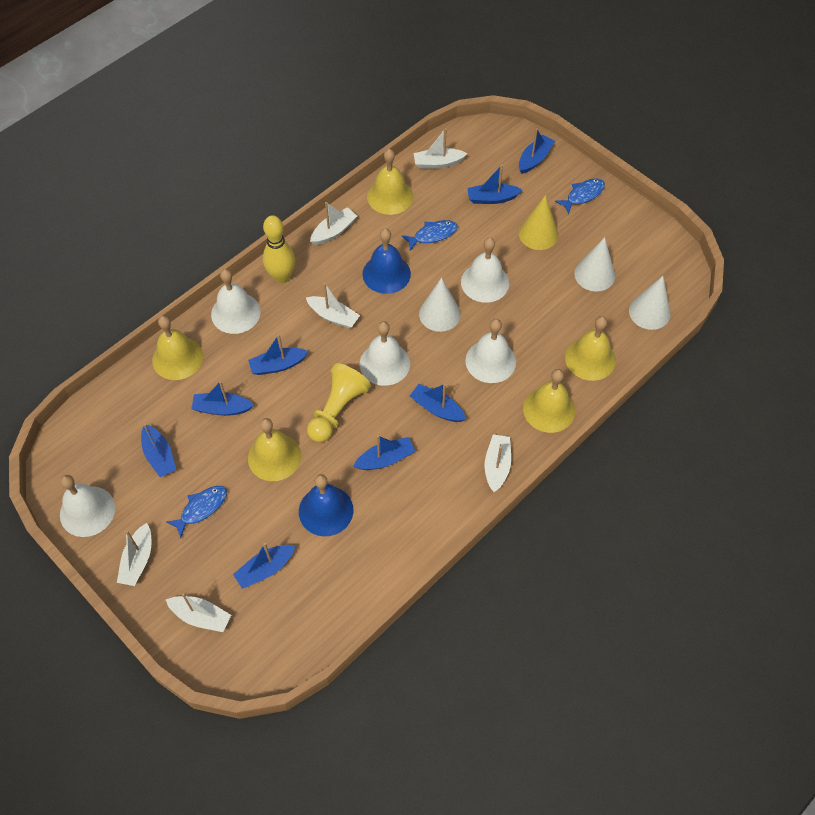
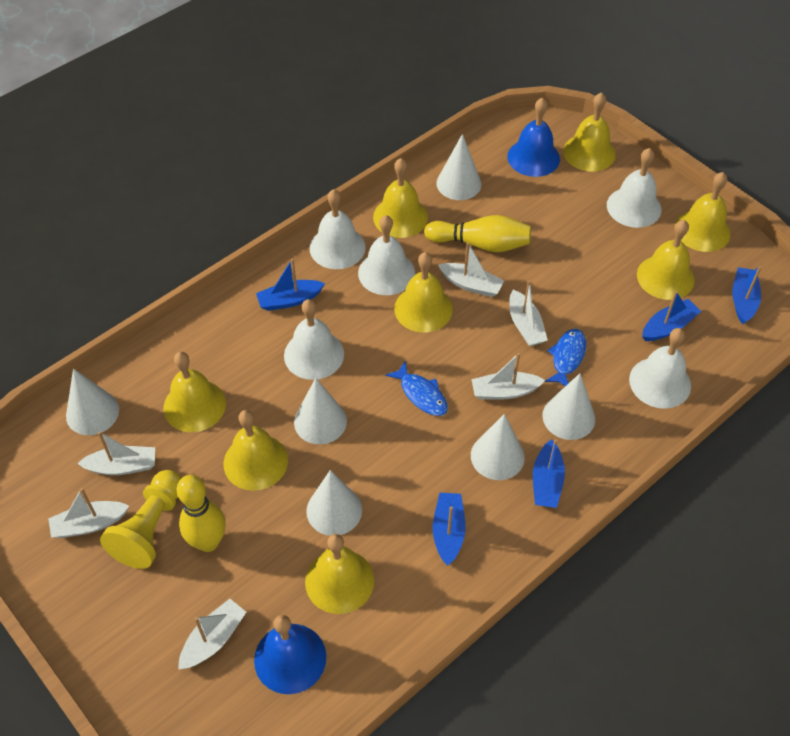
blue boat: [141,424,176,477] [191,381,254,416] [233,543,295,589] [248,334,309,375] [354,435,415,470] [410,384,466,422] [467,165,522,204] [519,128,555,174] = 8 -> [256,258,325,311] [433,493,466,566] [533,439,565,508] [642,291,701,341] [732,266,762,324] = 5
blue fish: [166,486,227,538] [401,220,458,251] [555,178,605,214] = 3 -> [385,361,448,416] [545,329,586,386] = 2
white cone: [419,278,461,332] [574,237,615,291] [629,276,671,330] = 3 -> [66,369,119,435] [294,378,347,444] [306,470,362,536] [437,134,482,200] [471,414,525,480] [542,373,595,440] = 6
yellow bell: [152,316,203,380] [248,418,301,481] [367,149,413,215] [523,369,575,433] [565,316,616,381] = 5 -> [164,352,226,432] [224,410,288,491] [305,534,374,614] [373,158,428,238] [394,252,453,333] [563,92,616,172] [637,220,695,300] [675,172,731,252] = 8
yellow bowling pin: [263,215,295,283] = 1 -> [177,475,226,552] [424,215,531,252] = 2
yellow cone: [519,195,558,250] = 1 -> none = 0

